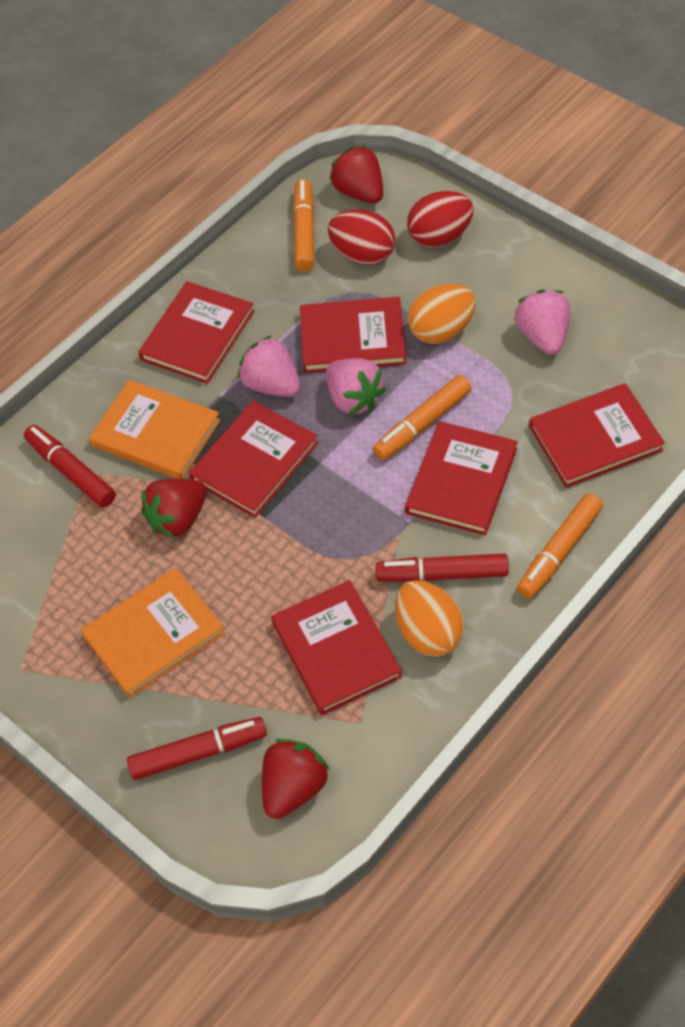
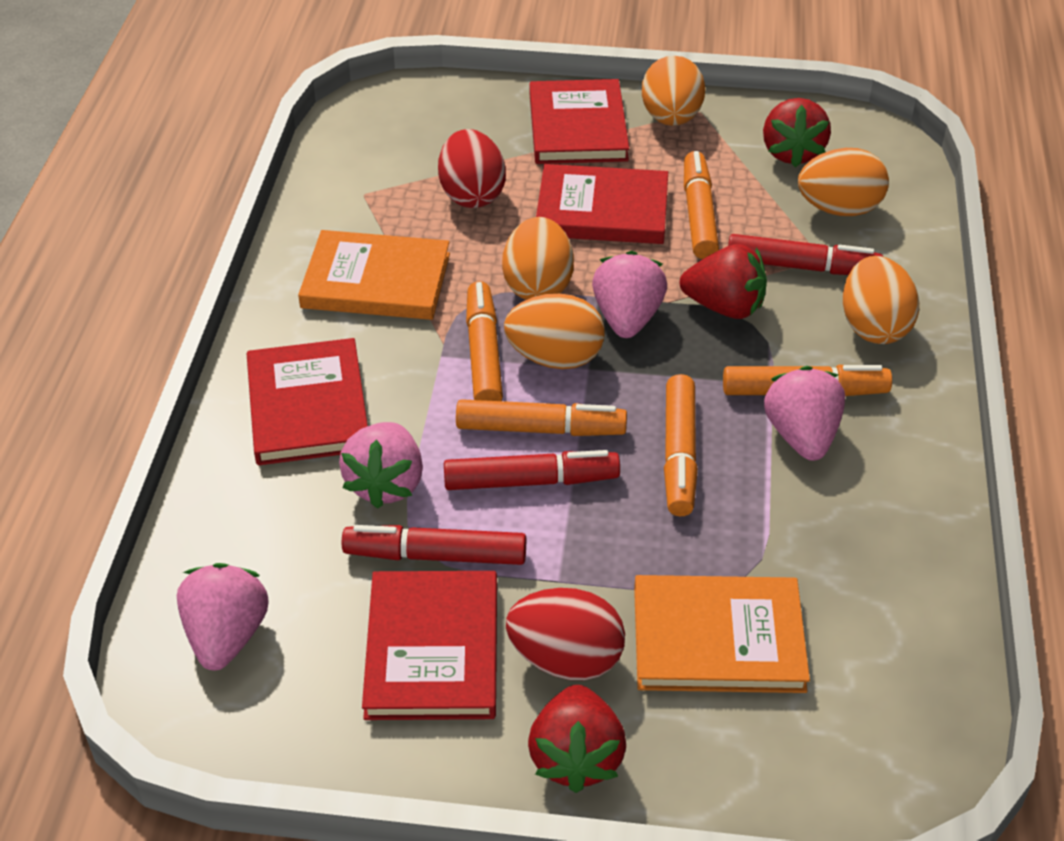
orange egg: [395,580,465,657] [408,284,476,344] = 2 -> [502,217,574,300] [504,293,605,369] [642,56,705,126] [798,148,889,216] [843,256,919,344] = 5
orange marker: [293,179,315,272] [373,375,472,461] [517,493,603,599] = 3 -> [456,399,627,436] [466,281,503,401] [664,374,698,516] [684,151,719,259] [723,365,892,396] = 5
pink strawberry: [238,335,301,397] [326,358,386,415] [515,289,570,355] = 3 -> [177,563,268,671] [339,422,423,509] [592,251,667,338] [764,366,845,461] = 4
red book: [138,281,254,384] [189,401,318,518] [271,580,402,715] [300,297,406,373] [405,421,518,536] [529,383,665,488] = 6 -> [247,338,368,465] [362,571,497,720] [529,79,629,164] [536,164,668,244] = 4

